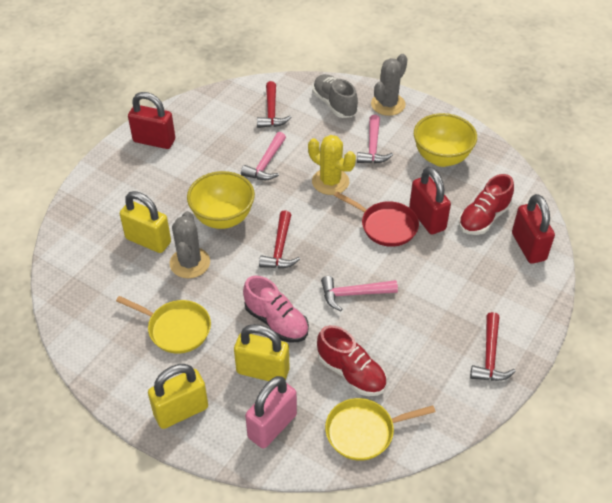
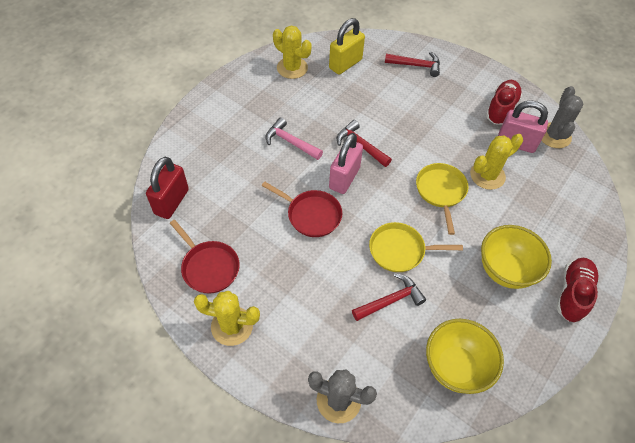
grey shoe: [313,74,358,118] = 1 -> none = 0
pink hammer: [241,132,286,180] [321,276,398,311] [357,115,393,163] = 3 -> [265,117,323,160] = 1
pink padlock: [245,376,297,449] = 1 -> [329,133,363,194] [498,100,548,153] = 2
pink shoe: [243,276,309,343] = 1 -> none = 0
red padlock: [128,92,175,149] [409,167,451,234] [512,194,555,264] = 3 -> [146,157,189,219] = 1
red pan: [334,192,419,247] = 1 -> [170,220,240,293] [262,181,342,237] = 2
yellow cactus: [308,135,356,195] = 1 -> [194,291,260,346] [273,26,312,79] [470,134,523,190] = 3
yellow padlock: [120,191,171,253] [148,364,208,429] [234,324,289,381] = 3 -> [329,18,365,75] = 1

